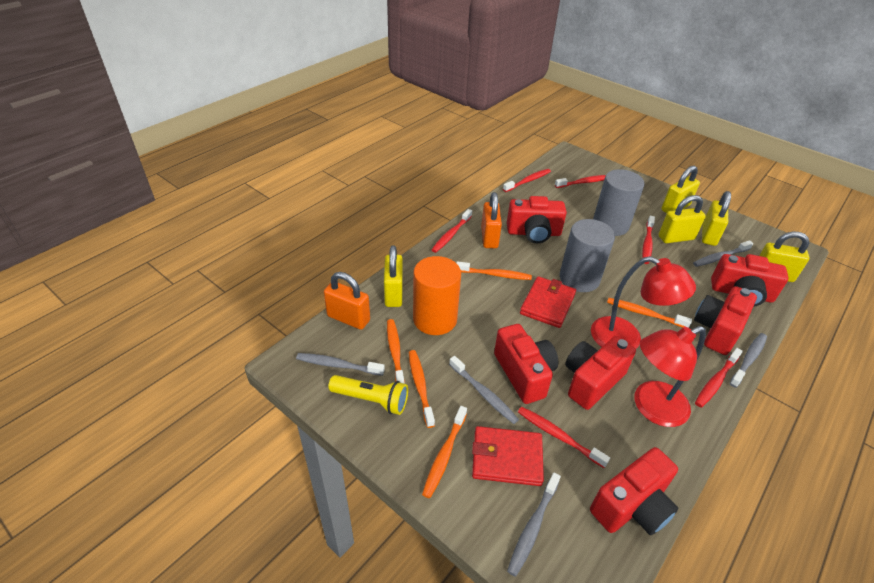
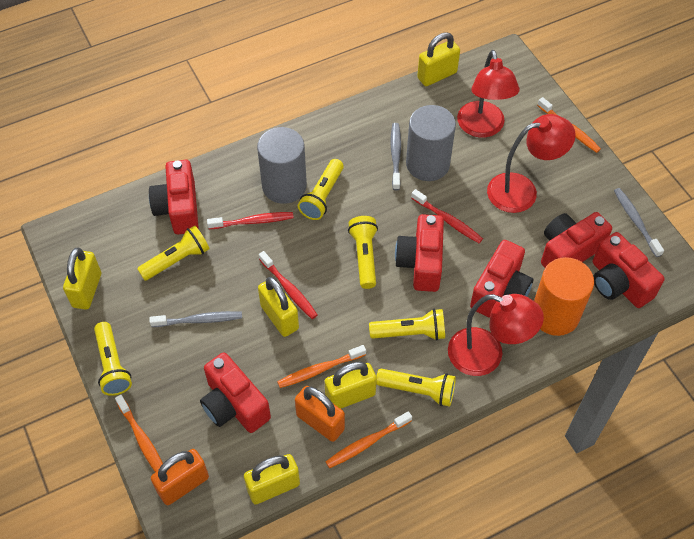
grey toothbrush: [296,353,385,376] [449,356,519,424] [507,473,561,577] [693,240,753,267] [730,333,767,388] = 5 -> [149,311,242,327] [390,123,401,190] [614,188,664,257] = 3
orange toothbrush: [387,319,405,384] [409,350,435,428] [422,406,467,498] [456,261,532,280] [607,298,692,328] = 5 -> [115,395,163,473] [277,345,366,388] [325,411,412,468] [537,97,601,153] = 4
red lamp: [591,256,696,349] [635,326,706,427] = 2 -> [448,294,544,376] [457,50,520,138] [487,114,576,213] = 3
red toothbrush: [432,209,472,253] [503,169,551,192] [518,407,610,468] [555,175,606,188] [642,216,655,264] [695,348,743,408] = 6 -> [207,212,294,229] [259,251,318,319] [411,189,483,243] = 3
red wallet: [472,426,544,486] [520,276,576,328] = 2 -> none = 0
yellow flashlight: [328,375,408,415] = 1 -> [94,322,132,396] [137,226,210,281] [298,159,344,220] [348,216,378,289] [369,309,445,340] [376,369,456,407] = 6

